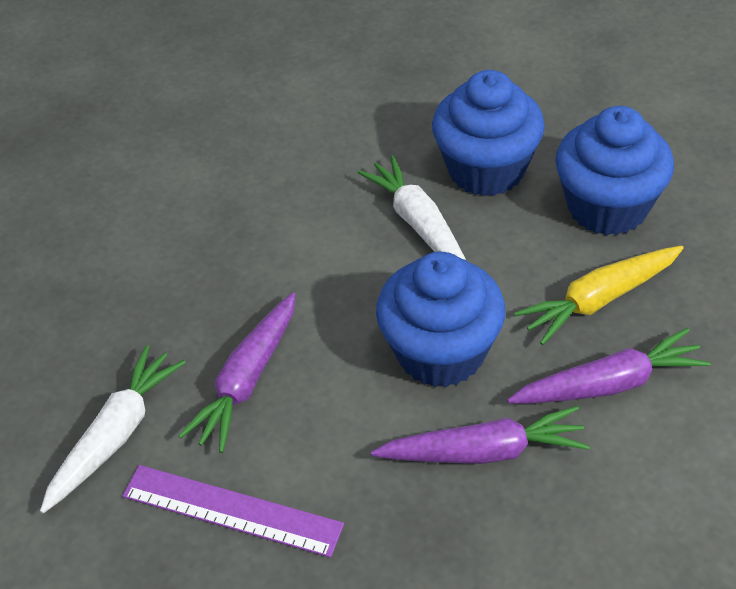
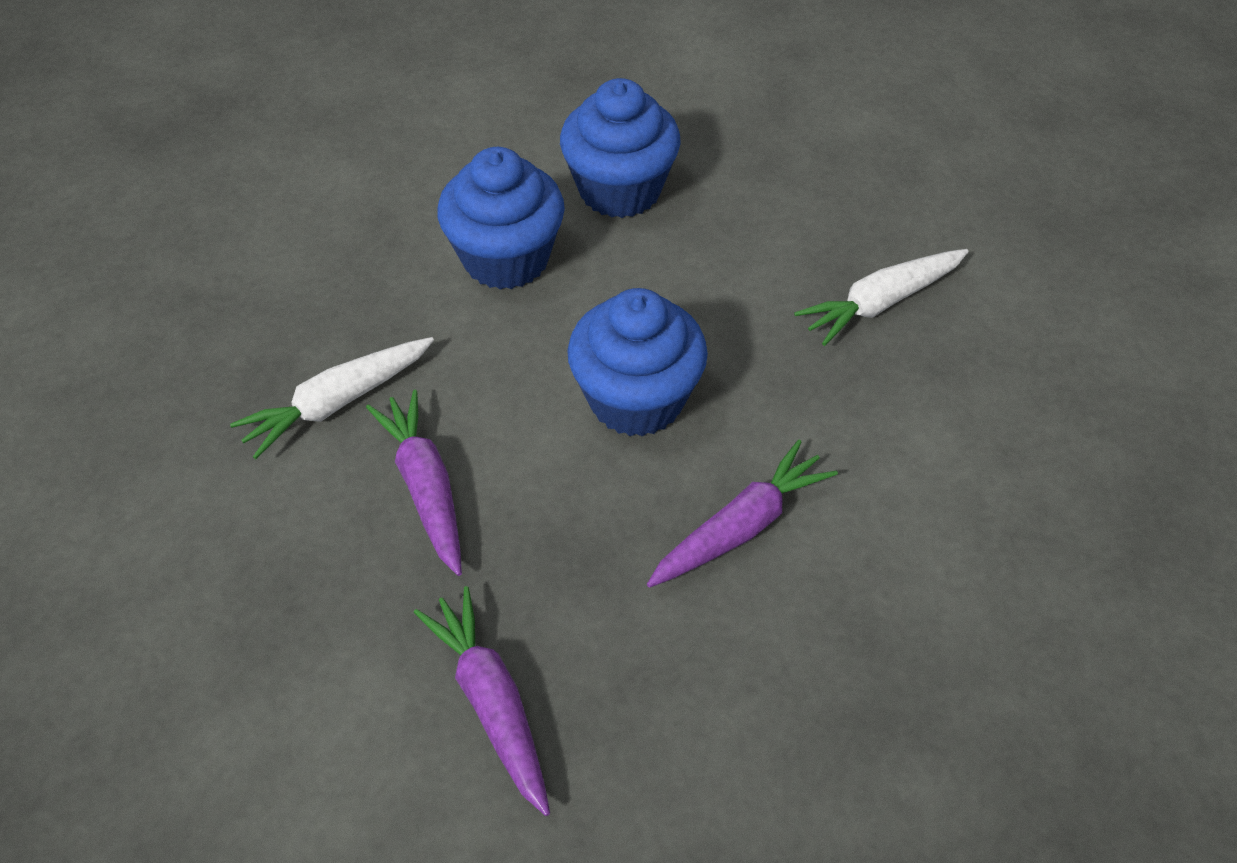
purple ruler: [122,465,344,558] = 1 -> none = 0
yellow carrot: [514,246,684,345] = 1 -> none = 0

